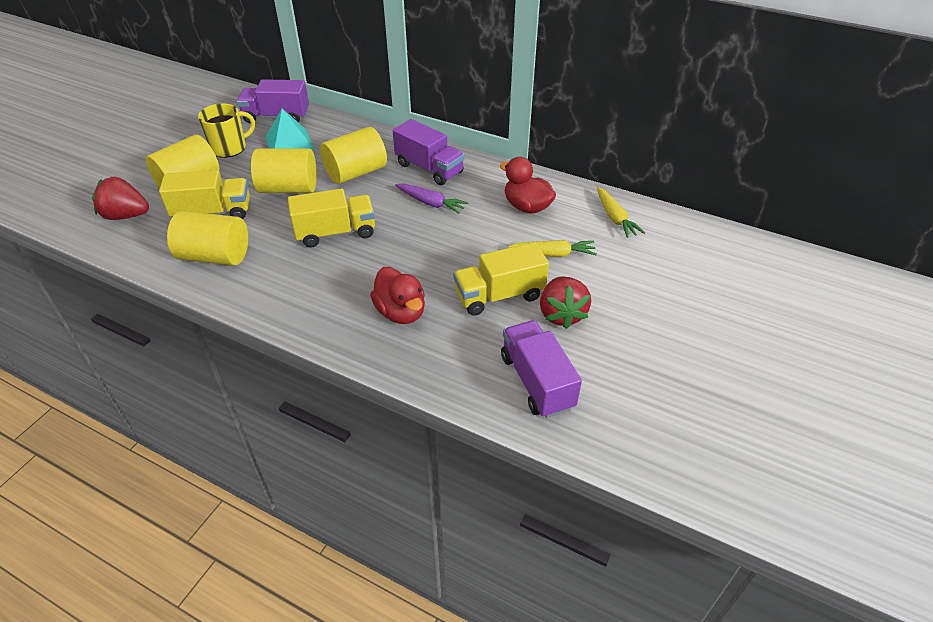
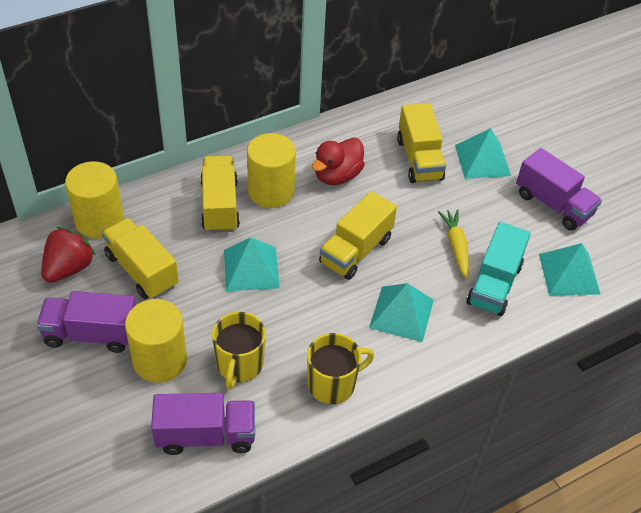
purple carrot: [395,183,468,214] = 1 -> none = 0
red duck: [370,267,425,324] [500,157,556,214] = 2 -> [312,138,365,185] = 1
red strawberry: [92,177,149,220] [540,276,591,329] = 2 -> [41,227,96,283] = 1
turquoise pyramid: [265,109,315,150] = 1 -> [224,237,280,291] [369,283,434,342] [455,128,511,179] [539,243,601,295] = 4
turquoise truck: none = 0 -> [466,222,531,316] = 1
yellow carrot: [508,240,597,257] [597,187,645,238] = 2 -> [438,209,469,279] = 1
yellow cylinder: [146,135,219,188] [167,211,248,266] [251,148,317,193] [320,127,387,184] = 4 -> [65,161,124,239] [125,299,187,383] [247,133,296,208] = 3
yellow mug: [198,104,255,158] = 1 -> [212,312,266,389] [307,333,374,404] = 2
yellow truck: [159,170,250,219] [288,188,375,247] [453,242,549,316] = 3 -> [102,218,179,299] [200,156,240,233] [319,191,397,280] [397,103,446,183] = 4

